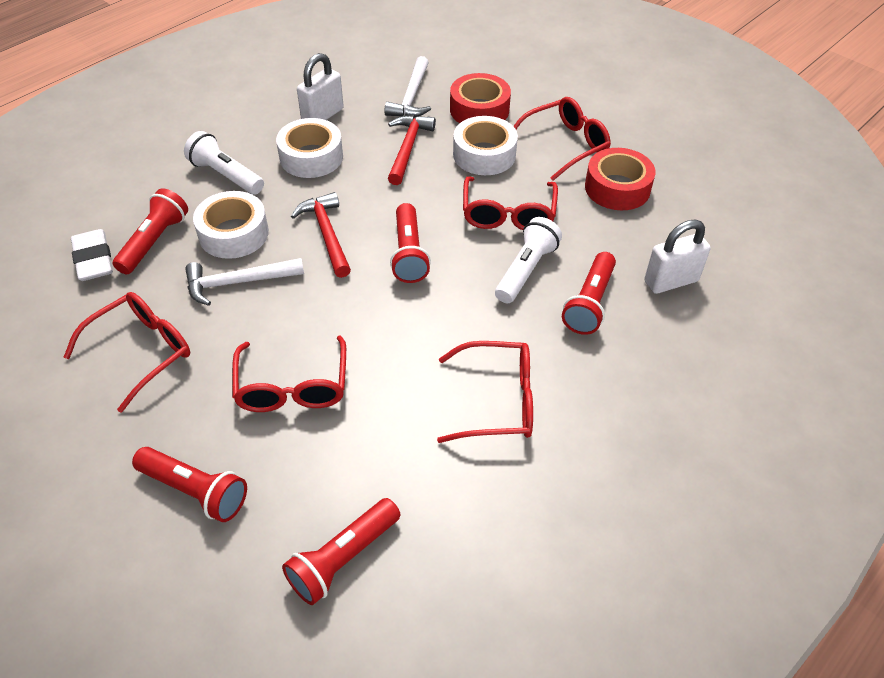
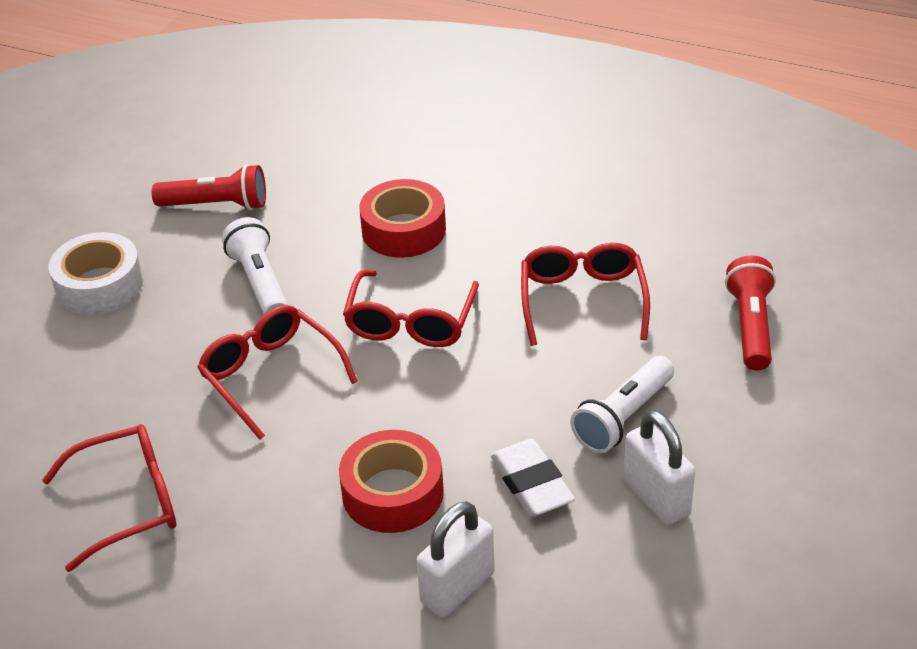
red flashlight: [112,188,188,274] [132,447,247,522] [282,498,400,605] [390,203,431,283] [562,252,616,335] = 5 -> [152,164,266,210] [725,256,776,371] = 2
red glasses: [64,292,190,413] [232,335,346,412] [437,341,533,443] [463,176,558,230] [513,97,611,181] = 5 -> [42,424,176,572] [197,305,358,440] [343,270,479,347] [521,243,650,346] = 4
red hammer: [291,192,351,278] [388,115,436,185] = 2 -> none = 0
white hammer: [185,258,304,306] [384,56,431,117] = 2 -> none = 0
white tape: [193,191,269,259] [276,118,343,178] [453,116,518,175] = 3 -> [48,232,143,315] = 1

